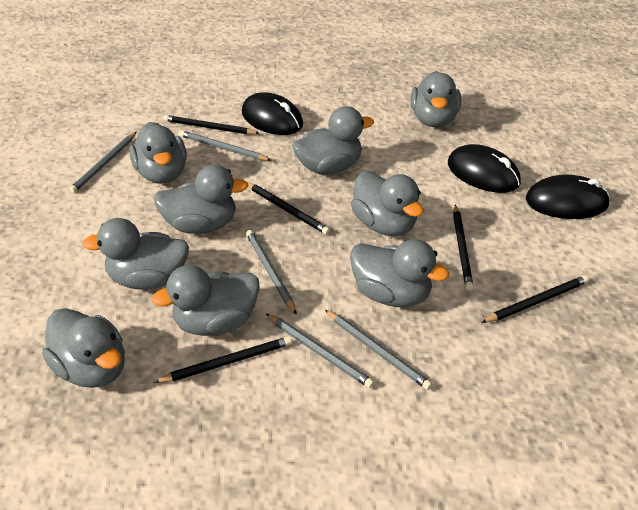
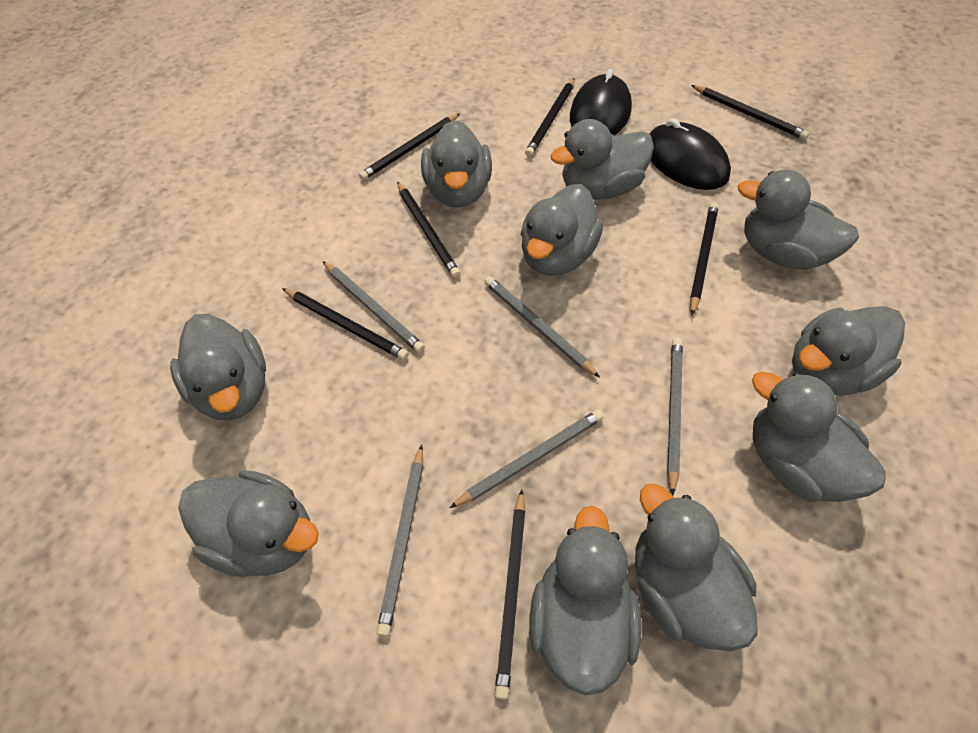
black mouse: [242,92,303,135] [448,144,521,193] [526,175,610,219] = 3 -> [570,69,632,136] [649,118,731,190] = 2
black pencil: [154,336,292,383] [163,115,259,135] [247,182,330,235] [453,205,474,291] [481,275,589,323] = 5 -> [282,288,409,360] [359,113,460,180] [397,182,461,278] [495,489,526,700] [525,78,575,157] [690,202,719,315] [691,85,809,140] = 7
grey duck: [42,308,125,388] [82,218,189,290] [129,122,187,184] [151,265,260,336] [154,164,249,234] [292,106,374,175] [350,239,449,307] [351,171,424,236] [410,71,461,127] = 9 -> [170,314,266,421] [178,470,319,577] [421,120,492,208] [521,184,603,276] [529,506,642,696] [550,119,654,200] [635,484,758,651] [738,170,859,270] [752,372,886,502] [792,306,905,396] = 10

